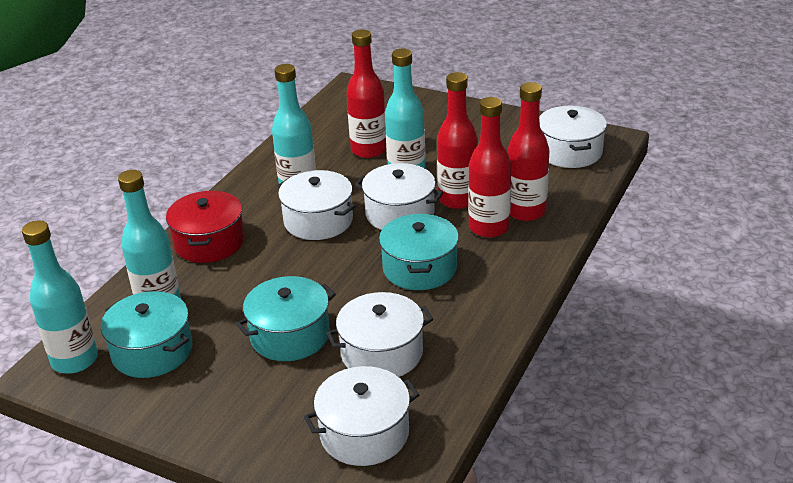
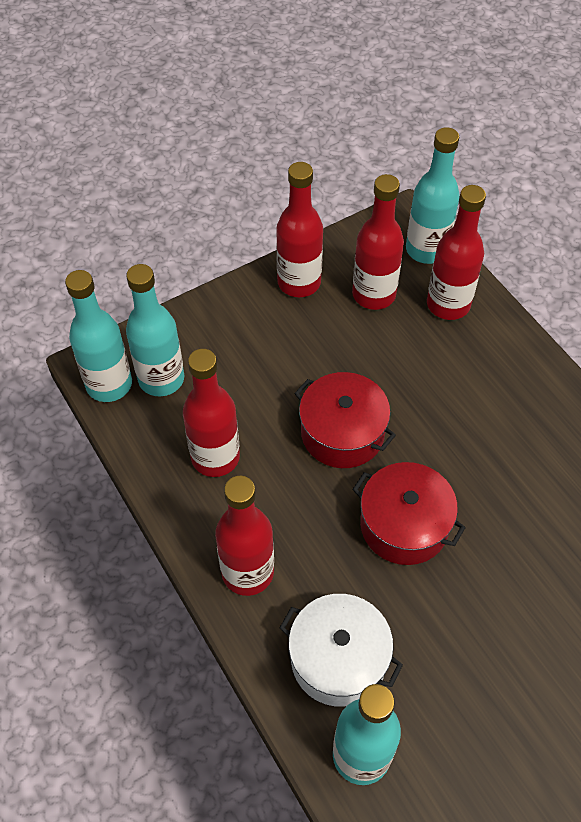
red bottle: [346,29,386,158] [437,72,478,209] [468,97,511,238] [507,82,550,221] = 4 -> [183,349,240,477] [215,476,274,596] [276,162,323,297] [352,174,404,310] [427,185,486,320] = 5
red pot: [166,191,245,263] = 1 -> [294,372,396,468] [352,462,466,565] = 2
turquoise pot: [101,291,192,378] [236,276,336,361] [379,214,459,290] = 3 -> none = 0
white pot: [278,170,356,240] [304,366,419,466] [327,292,433,377] [355,163,444,230] [539,106,607,168] = 5 -> [280,594,403,707] = 1

